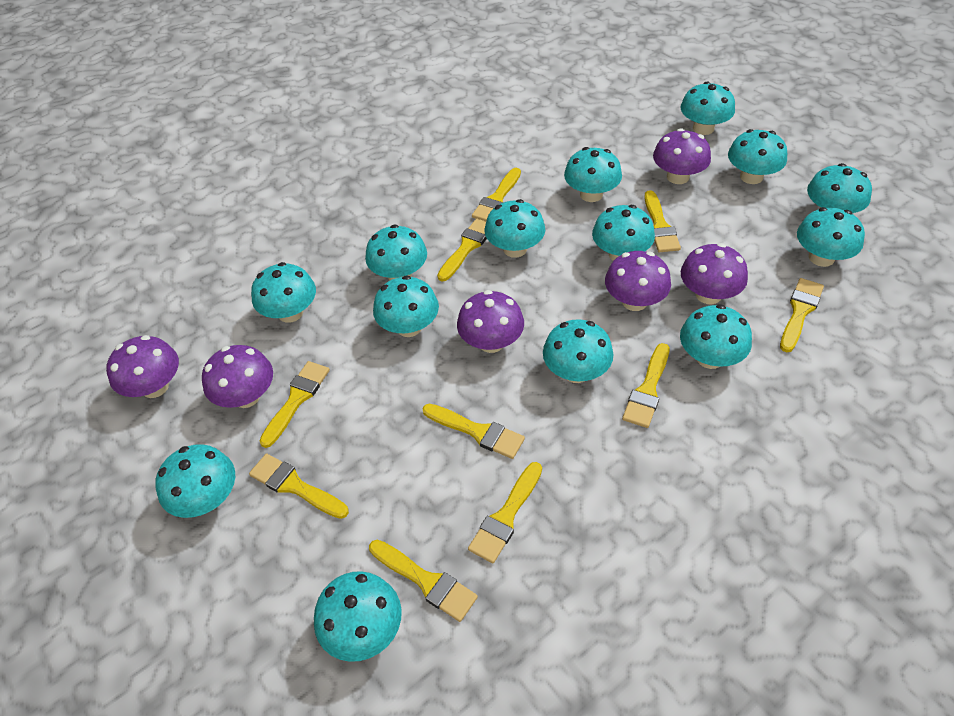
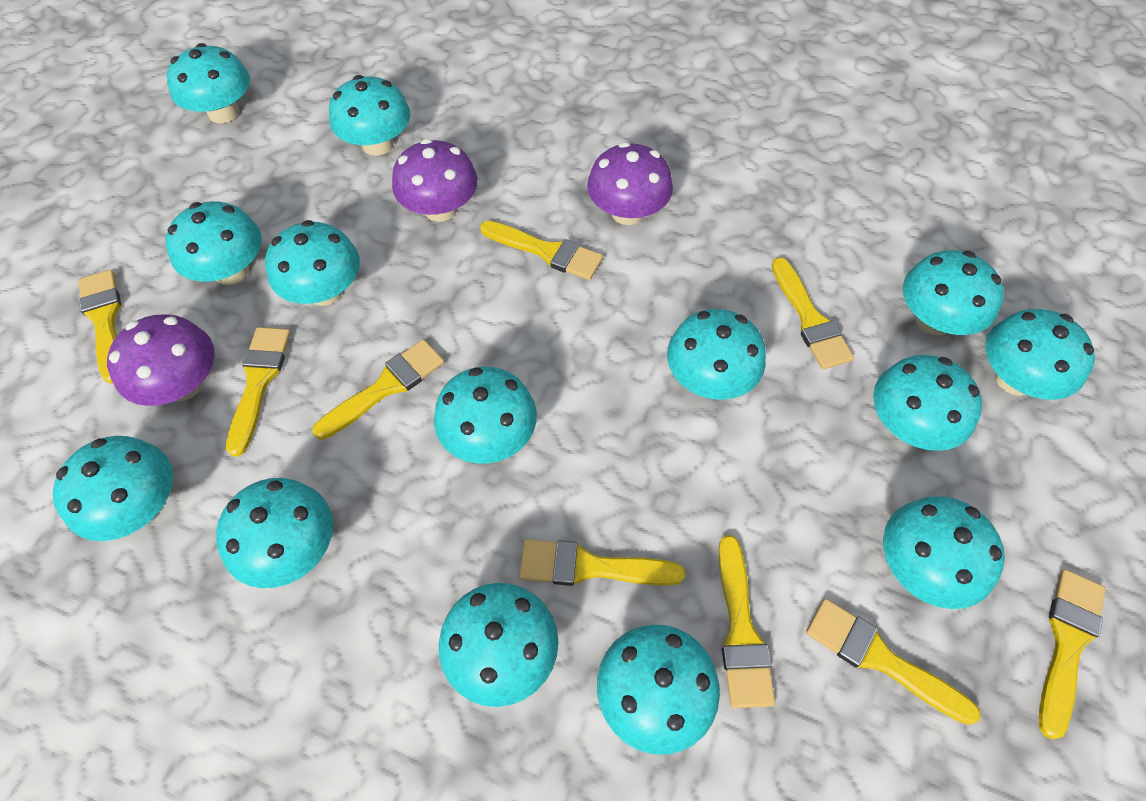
purple mushroom: [106,335,179,398] [202,345,273,408] [457,290,524,353] [605,251,671,311] [653,128,711,184] [681,243,748,304] = 6 -> [107,314,215,406] [392,139,478,222] [587,142,673,225] = 3
yellow brush: [249,454,349,519] [259,361,330,448] [369,540,478,622] [422,404,525,459] [437,219,487,281] [468,462,542,563] [472,168,521,221] [622,343,669,428] [644,190,681,252] [780,278,824,352] = 10 -> [78,270,121,384] [226,327,291,456] [312,339,444,440] [480,221,603,280] [519,539,685,586] [719,535,775,708] [772,257,854,369] [806,599,981,725] [1039,569,1106,739] = 9

